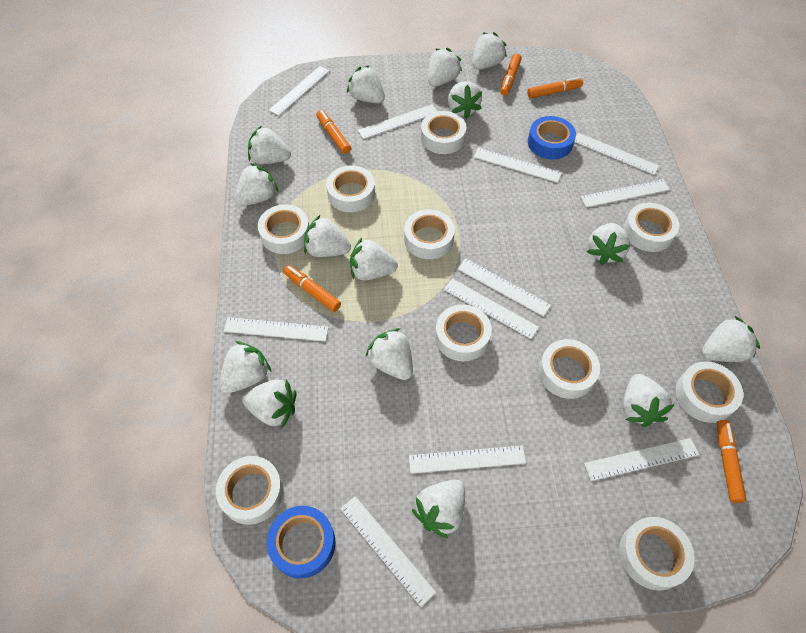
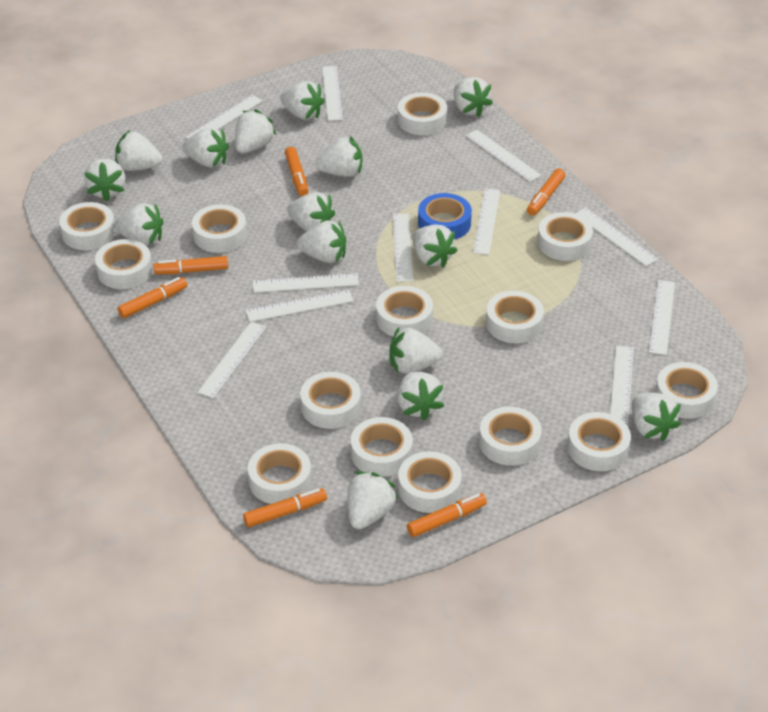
blue tape: [267,506,336,579] [528,116,576,160] = 2 -> [418,193,472,239] = 1
orange marker: [284,265,341,312] [316,110,351,154] [500,54,521,96] [527,77,583,98] [717,420,746,503] = 5 -> [118,277,187,318] [153,256,228,274] [243,488,327,527] [285,147,308,196] [407,493,487,537] [527,168,566,216] = 6
white tape: [216,456,284,525] [258,204,309,254] [326,165,375,212] [404,209,455,259] [421,111,466,154] [435,305,492,361] [539,339,600,399] [619,517,694,591] [623,203,680,252] [676,362,743,423] = 10 -> [59,202,116,250] [95,239,152,289] [192,204,247,253] [248,444,311,504] [300,372,361,429] [351,417,413,477] [376,286,433,337] [398,93,447,135] [398,451,462,513] [479,407,542,466] [486,291,544,343] [537,212,593,261] [567,412,631,471] [655,362,718,419] = 14

